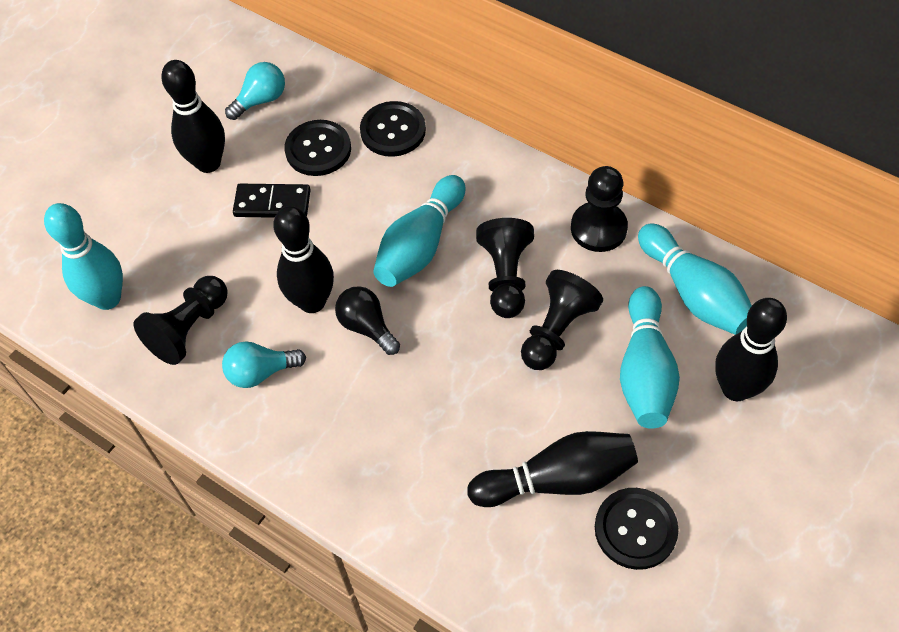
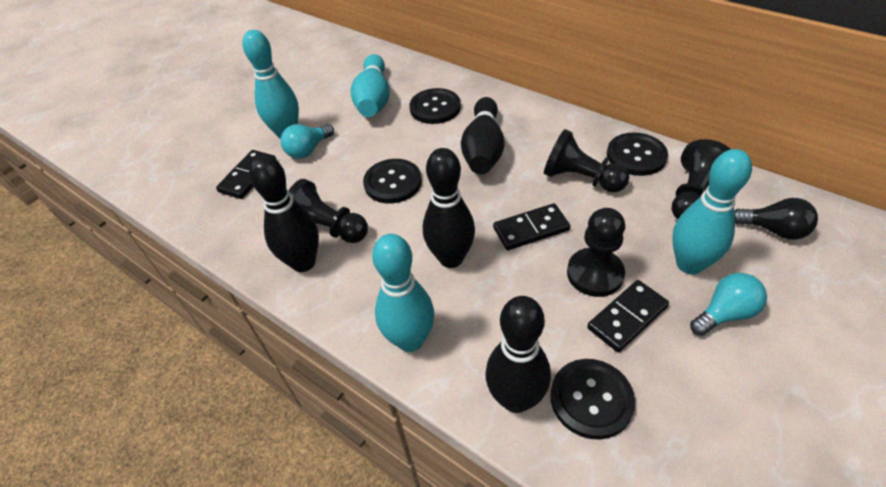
black button: [285,120,351,176] [360,101,426,157] [595,488,679,570] = 3 -> [363,159,422,204] [409,88,461,124] [550,359,635,439] [607,133,668,176] = 4
black domino: [233,184,310,218] = 1 -> [216,150,277,199] [493,203,570,250] [587,280,669,352] = 3

